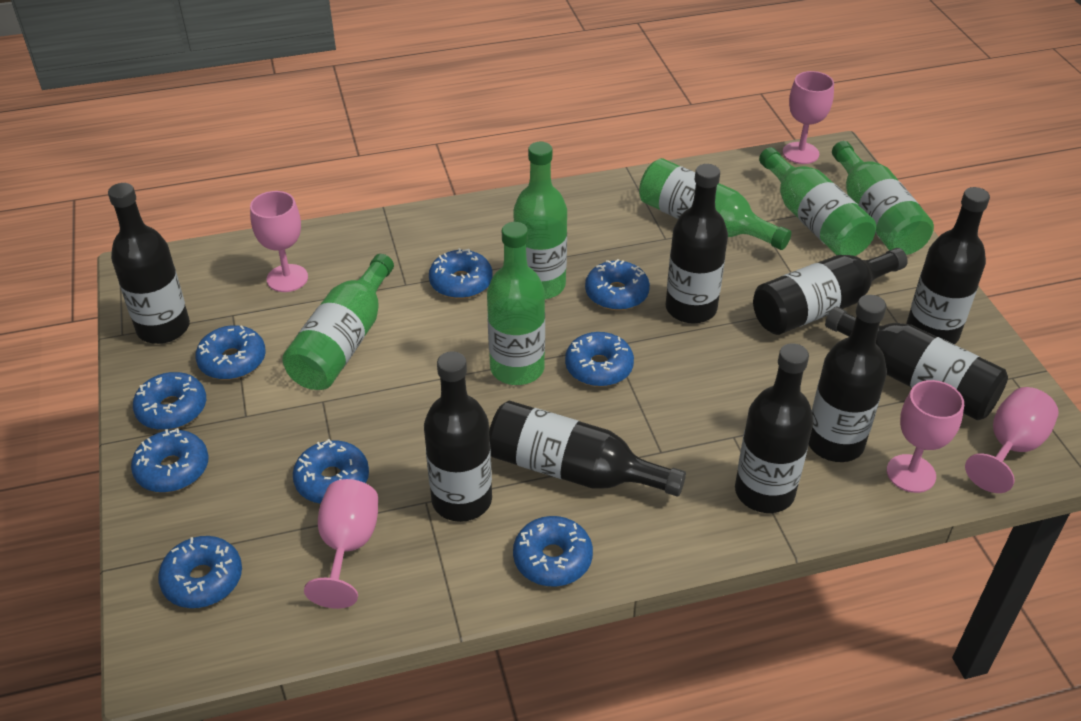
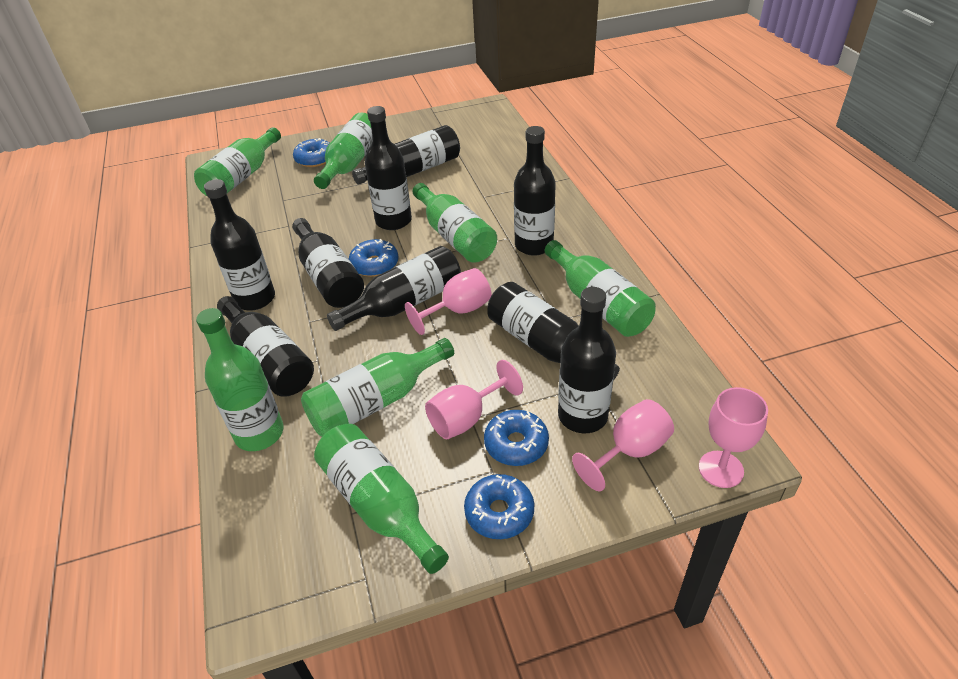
blue donut: [131,428,209,493] [133,372,206,430] [158,536,242,608] [195,325,266,380] [293,439,369,504] [429,248,493,299] [513,516,593,587] [565,332,634,387] [585,259,650,310] = 9 -> [293,138,330,167] [349,239,399,277] [464,474,534,539] [484,410,549,466] = 4
green bottle: [282,254,394,390] [487,222,545,385] [513,142,567,299] [639,158,791,250] [759,147,876,256] [832,141,934,255] = 6 -> [194,127,281,197] [196,308,284,451] [301,338,454,436] [314,112,372,189] [314,424,449,574] [412,183,497,263] [545,240,656,337] = 7
pink goblet: [250,191,308,292] [304,479,378,609] [783,71,834,164] [887,380,964,493] [965,387,1059,493] = 5 -> [405,268,492,335] [425,360,523,439] [572,399,674,491] [699,387,768,488] = 4

